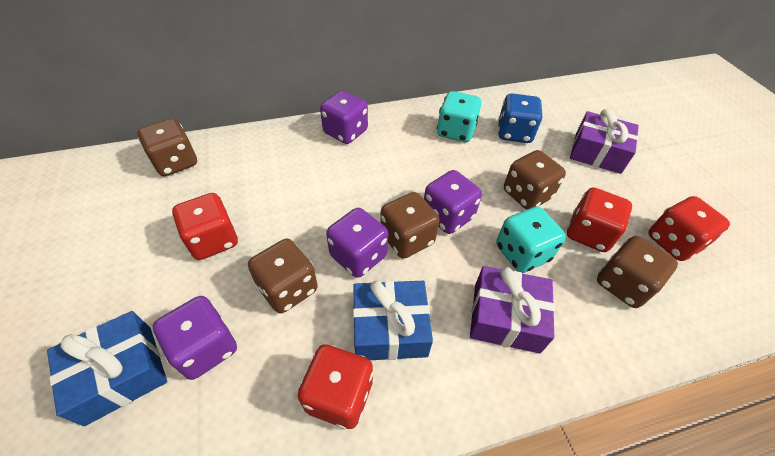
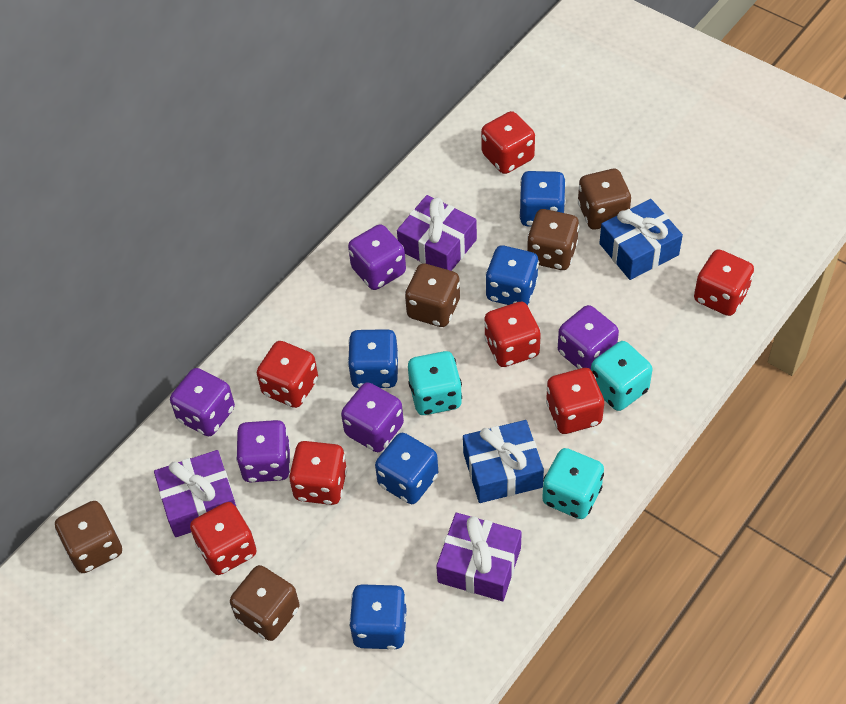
blue dice: [498,93,543,143] = 1 -> [348,329,399,388] [349,584,407,650] [375,433,438,504] [485,246,539,305] [519,171,566,227] = 5
purple dice: [153,296,237,380] [320,90,368,144] [326,208,388,278] [424,170,482,234] = 4 -> [170,368,235,436] [236,420,291,482] [341,382,404,452] [348,224,406,290] [558,305,619,370] = 5
purple gift: [470,266,555,354] [570,109,639,174] = 2 -> [154,450,236,537] [397,195,477,271] [436,513,522,601] = 3
red dice: [172,193,238,260] [298,344,373,429] [567,187,632,252] [648,196,730,261] = 4 -> [190,502,257,575] [257,341,318,408] [289,441,347,505] [481,111,535,174] [484,302,541,367] [546,368,604,434] [694,249,754,316] = 7
turquoise dice: [437,91,481,142] [496,206,566,273] = 2 -> [408,351,462,415] [542,448,604,519] [591,341,653,411] = 3

